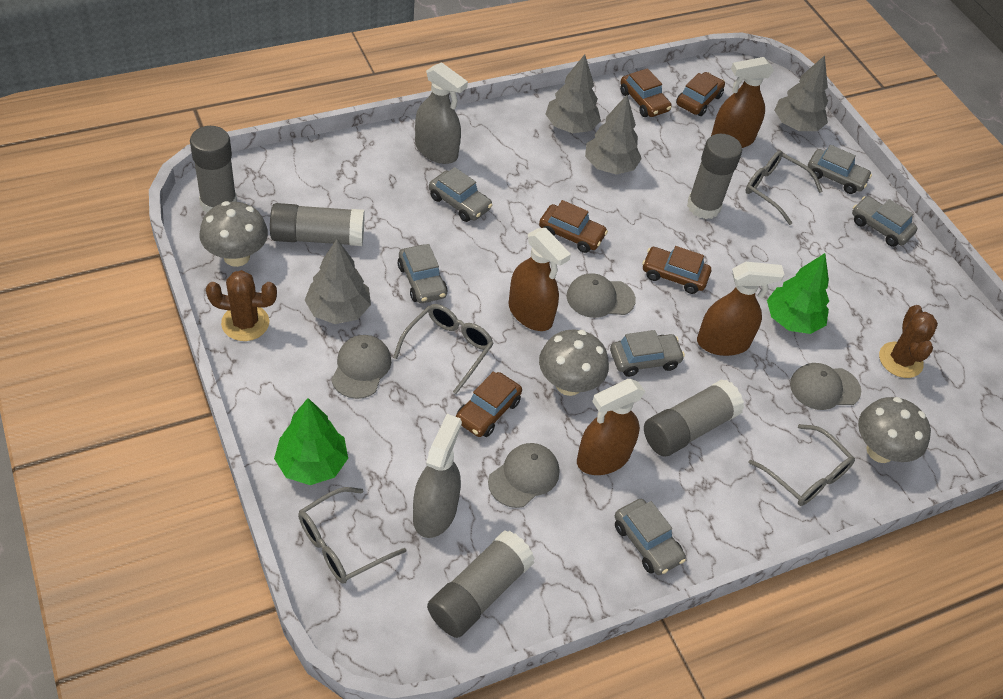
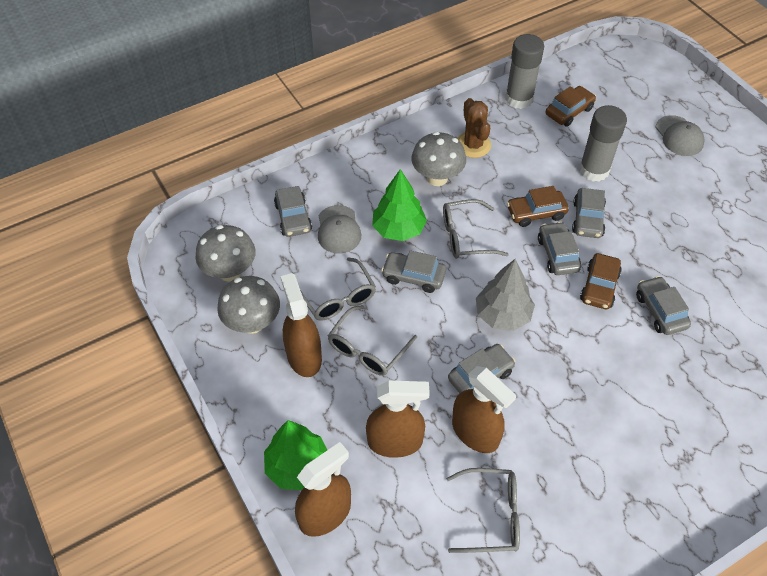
brown cactus: [206,270,277,341] [879,305,938,378] = 2 -> [457,98,491,158] = 1
brown car: [456,371,522,437] [539,200,608,253] [620,68,672,117] [642,246,711,294] [676,72,725,116] = 5 -> [507,186,569,227] [546,86,596,127] [580,253,622,309] = 3
grey cap: [331,335,391,399] [488,443,559,508] [567,273,636,318] [790,363,861,410] = 4 -> [318,205,361,253] [656,115,705,156] = 2
grey glue stick: [190,126,237,213] [270,203,365,246] [427,530,535,638] [644,379,744,457] [687,134,742,219] = 5 -> [505,34,544,109] [579,105,627,182] = 2
grey spray bottle: [413,414,462,538] [415,62,468,164] = 2 -> none = 0
grey tree: [305,239,371,324] [546,54,601,133] [585,95,642,175] [774,55,828,131] = 4 -> [476,259,535,331] = 1

